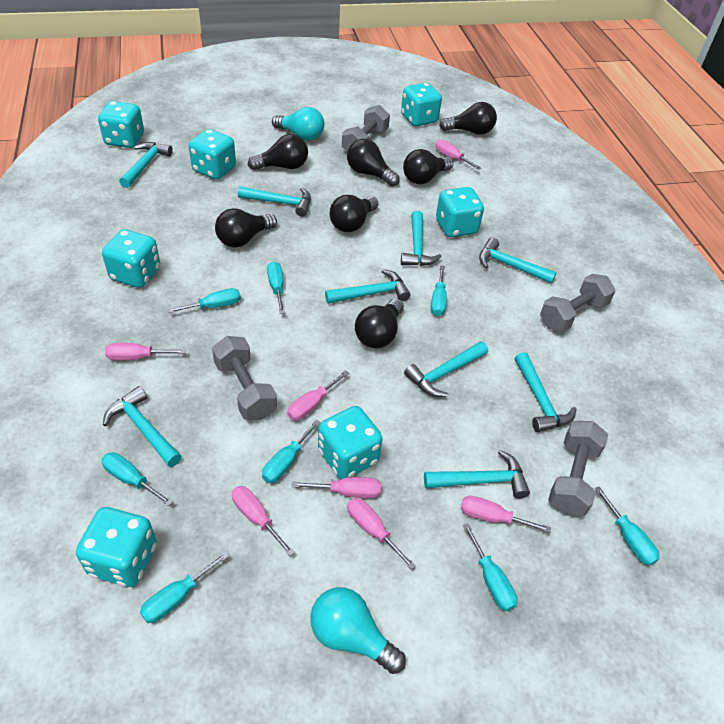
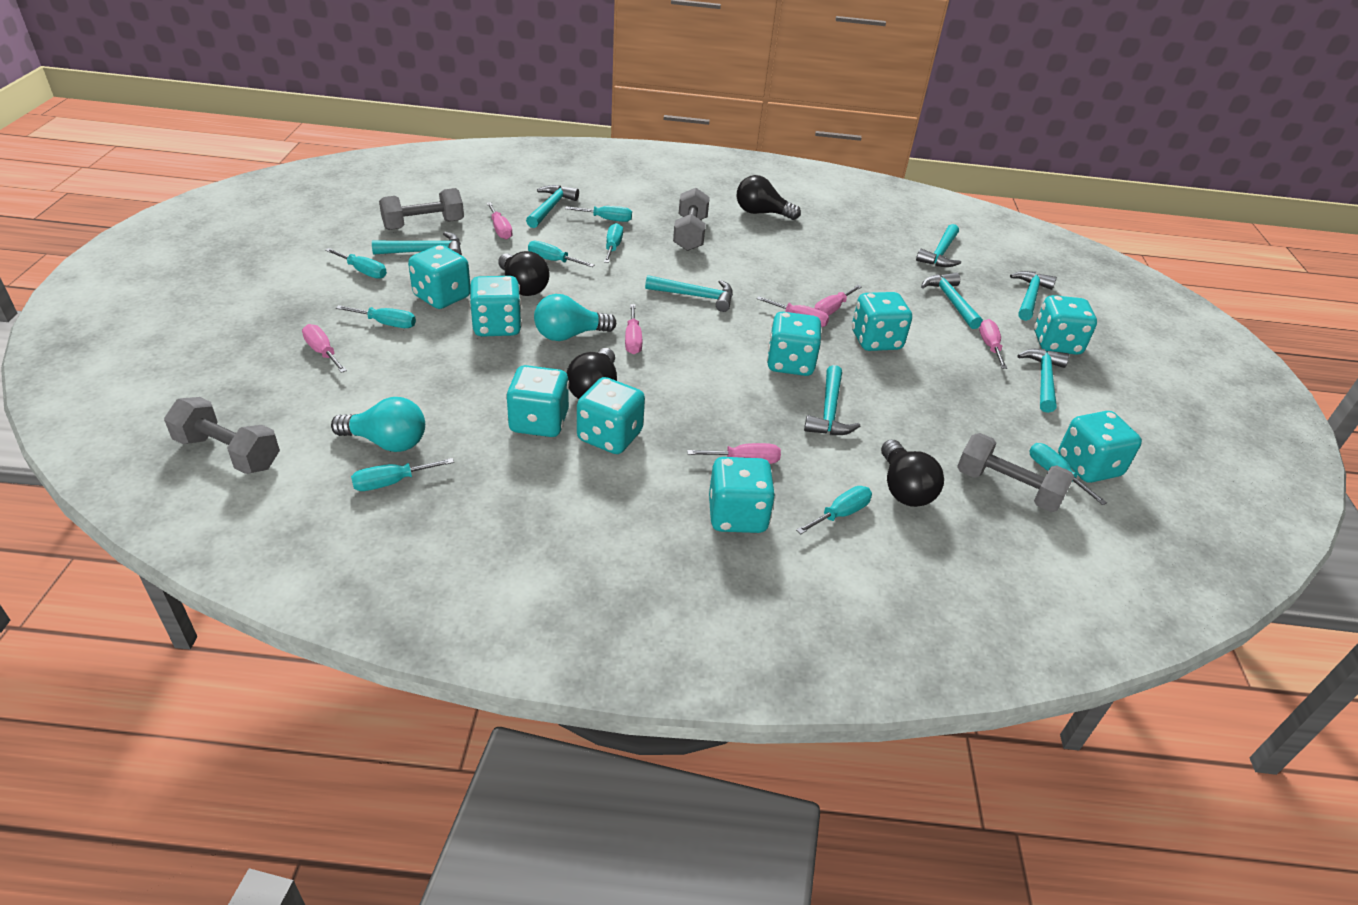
black light bulb: [215,208,277,247] [248,134,308,170] [330,195,379,232] [347,139,400,186] [355,298,404,348] [403,149,453,184] [439,102,497,135] = 7 -> [498,251,550,296] [567,348,617,399] [737,175,801,220] [881,439,944,507] = 4
turquoise dice: [76,507,157,587] [98,101,144,148] [102,229,160,288] [189,129,236,180] [318,406,383,479] [401,83,442,126] [436,187,484,237] = 7 -> [408,245,470,309] [469,276,522,337] [506,365,569,437] [577,377,645,454] [709,457,776,533] [767,312,821,376] [852,292,912,351] [1034,295,1097,355] [1058,411,1142,483] = 9
turquoise hammer: [103,386,182,467] [119,142,173,188] [238,186,311,217] [325,269,411,304] [401,211,442,266] [404,341,488,397] [424,450,530,499] [479,238,557,284] [515,352,577,432] = 9 -> [372,232,462,255] [526,185,579,228] [645,275,733,312] [804,365,860,435] [916,224,961,267] [921,272,983,329] [1010,271,1057,321] [1017,349,1069,413] = 8

